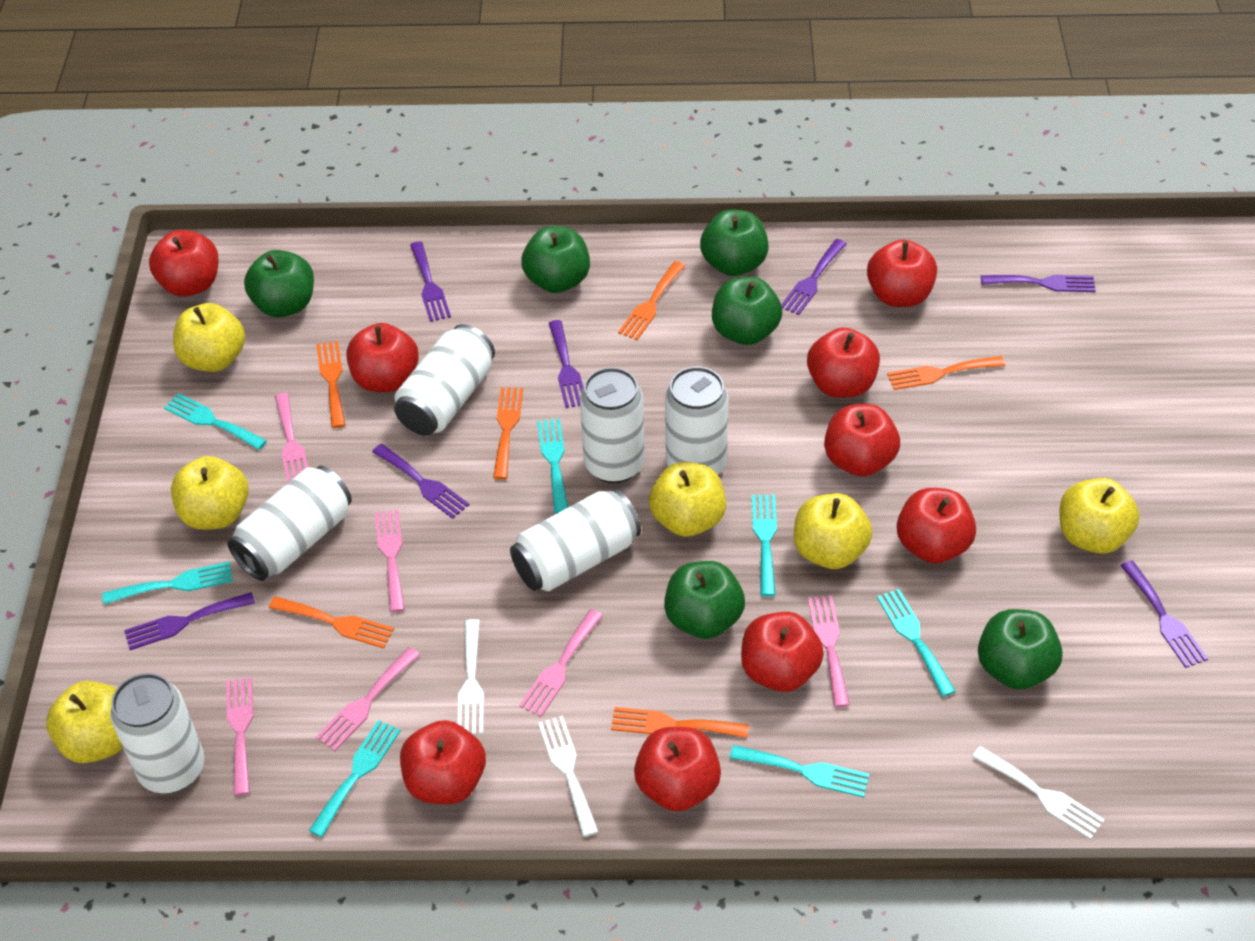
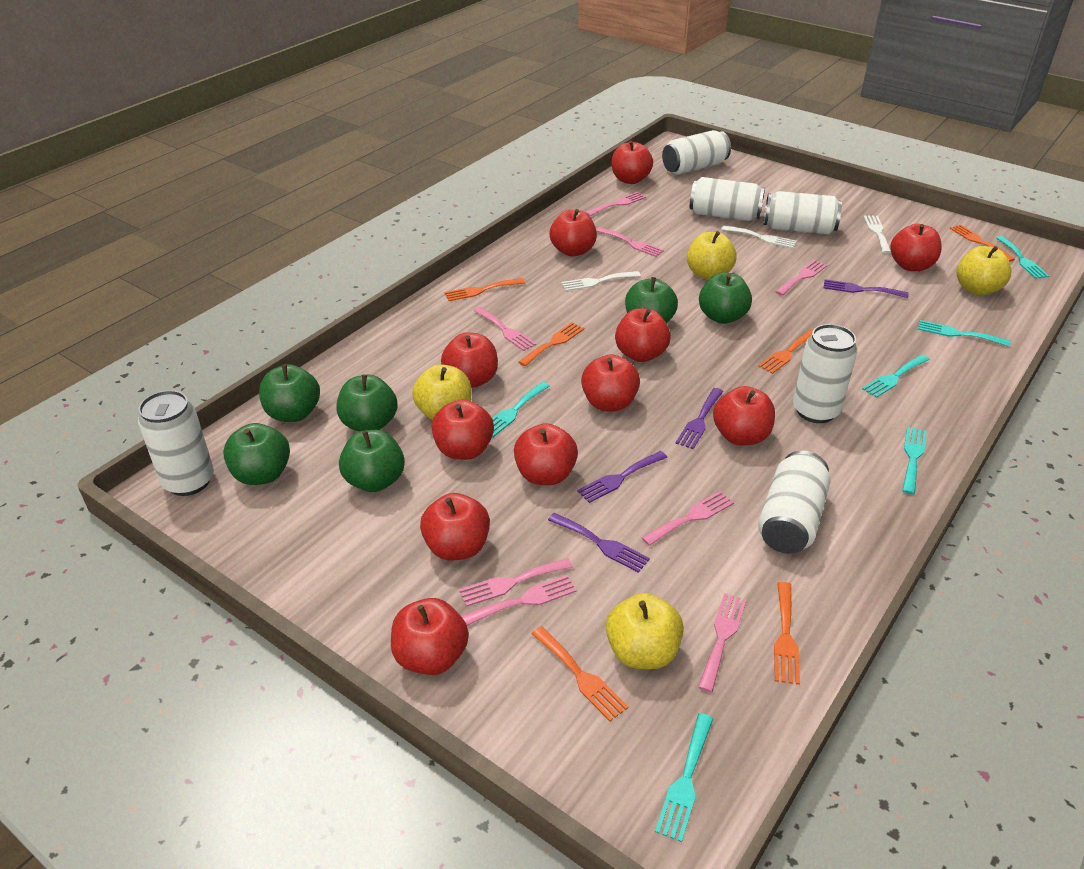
pink fork: [226,677,253,796] [275,393,308,483] [316,647,420,751] [375,509,405,612] [519,609,603,717] [808,595,850,707] = 6 -> [459,558,573,607] [461,575,577,626] [473,307,536,351] [585,192,646,216] [596,227,664,257] [642,491,734,546] [698,593,746,692] [775,260,827,296] = 8
purple fork: [124,592,255,650] [372,444,469,519] [410,241,451,322] [549,320,583,408] [781,239,847,315] [981,275,1096,292] [1120,560,1208,668] = 7 -> [548,513,650,573] [577,451,668,503] [676,388,723,449] [824,279,909,298] = 4
red apple: [149,230,219,297] [346,323,419,392] [400,720,486,804] [634,727,721,811] [741,612,824,692] [807,327,880,398] [824,404,900,477] [867,239,937,307] [897,488,976,563] = 9 -> [391,598,469,675] [420,493,490,560] [432,399,494,460] [441,332,498,388] [514,423,578,485] [550,209,597,257] [581,354,640,412] [612,141,653,184] [615,308,671,362] [713,386,775,445] [890,224,942,271] = 11
turquoise fork: [102,561,233,604] [164,393,267,450] [309,720,401,837] [537,418,568,513] [730,745,870,797] [752,495,777,596] [877,589,956,697] = 7 -> [492,382,550,437] [655,713,713,842] [862,355,930,398] [902,426,927,495] [918,320,1011,347] [996,236,1049,279] = 6
yellow apple: [46,681,123,763] [171,456,249,530] [173,303,245,372] [649,462,726,537] [794,493,872,569] [1060,478,1140,554] = 6 -> [412,364,471,420] [606,593,684,669] [687,231,736,280] [956,246,1012,295] = 4

